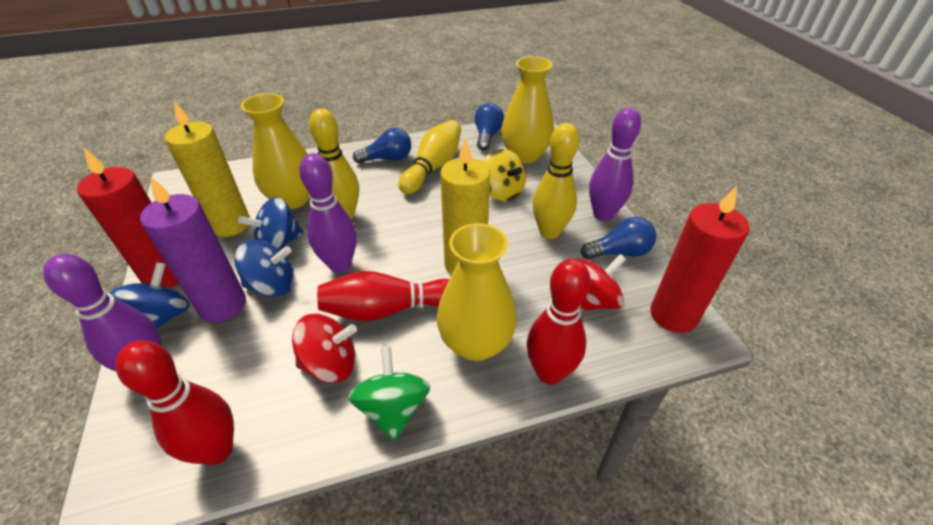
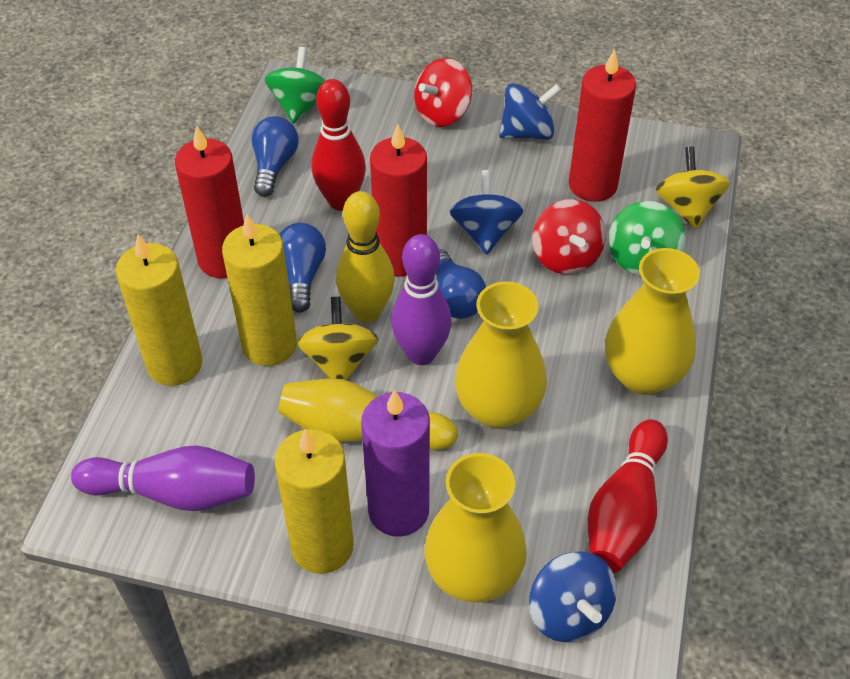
green spinning top: [348,347,431,441] = 1 -> [264,47,326,123] [608,201,686,276] = 2
purple bowling pin: [43,254,161,371] [299,153,357,273] [589,107,641,221] = 3 -> [71,446,255,511] [391,234,452,365] = 2
red bowling pin: [116,340,234,465] [317,271,450,321] [527,259,591,384] = 3 -> [312,79,366,211] [588,419,668,573] = 2
red candle: [77,148,179,288] [650,186,750,333] = 2 -> [175,125,244,278] [370,124,427,277] [569,49,636,202] = 3
yellow bowling pin: [309,108,359,220] [398,120,461,194] [533,123,579,239] = 3 -> [278,378,458,450] [336,191,395,323] = 2
yellow candle: [165,101,250,237] [440,138,490,276] = 2 -> [116,234,203,386] [222,214,297,366] [274,429,354,574] = 3
yellow spinning top: [483,149,526,201] = 1 -> [297,297,378,380] [655,146,730,230] = 2

